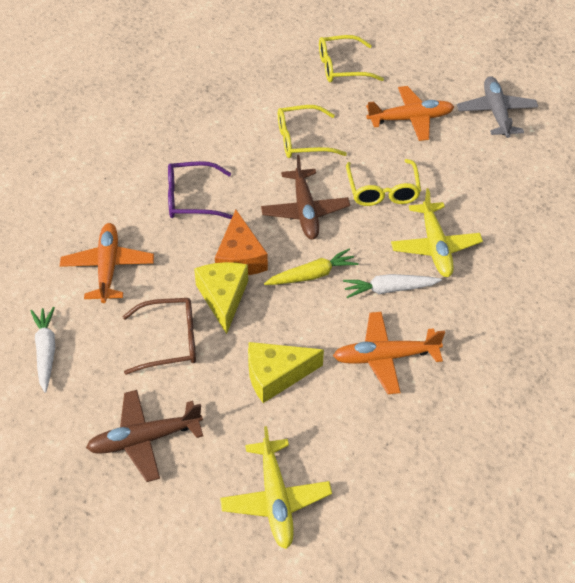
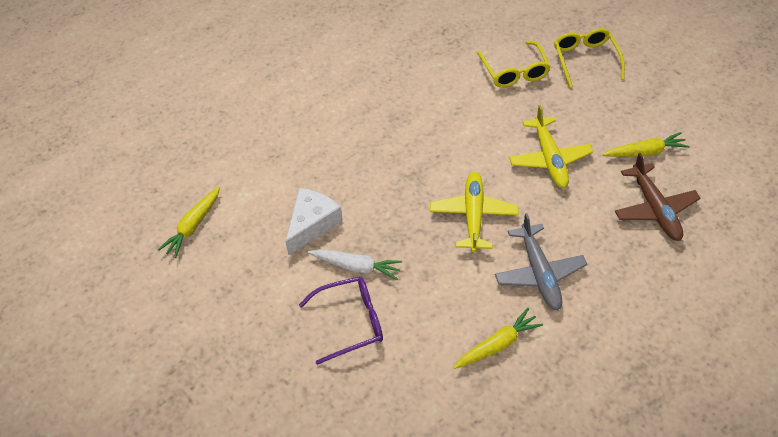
brown glasses: [122,298,196,375] = 1 -> none = 0
brown plane: [86,390,203,482] [261,155,350,240] = 2 -> [615,153,701,241] = 1
orange cheese: [215,210,268,275] = 1 -> none = 0
orange plane: [60,223,154,303] [333,312,445,394] [366,86,454,141] = 3 -> none = 0
white carrot: [30,307,55,393] [343,274,442,298] = 2 -> [308,249,402,280] = 1
white cheese: none = 0 -> [286,188,343,255] = 1
yellow carrot: [264,249,359,285] = 1 -> [158,186,220,258] [453,308,543,369] [603,132,690,157] = 3
yellow cheese: [194,262,248,334] [248,342,324,403] = 2 -> none = 0
yellow glasses: [278,105,347,158] [319,35,384,82] [346,159,421,206] = 3 -> [477,41,551,88] [554,28,625,88] = 2

